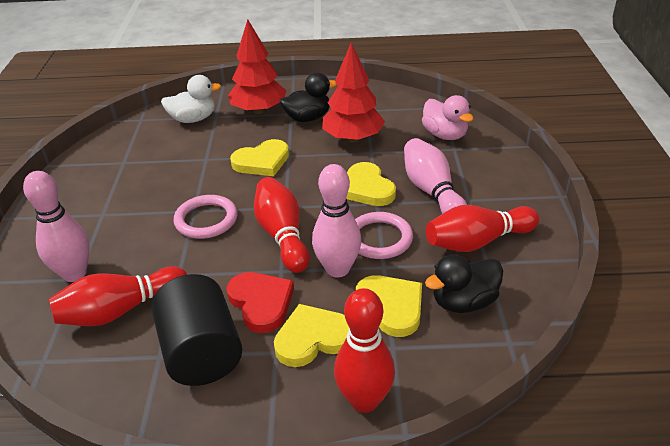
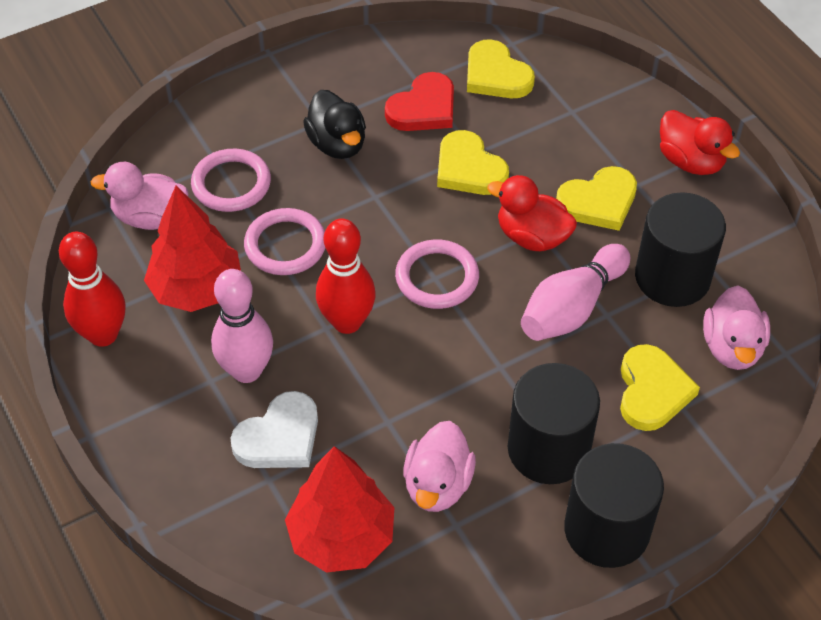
black cylinder: [151,274,242,386] = 1 -> [508,363,600,484] [564,443,664,568] [635,192,726,307] = 3
black duck: [280,73,337,122] [425,254,503,313] = 2 -> [303,90,366,159] = 1
pink bowling pin: [23,171,90,282] [312,164,361,278] [404,138,467,214] = 3 -> [211,269,273,383] [521,244,630,341] = 2
pink duck: [422,95,474,140] = 1 -> [90,162,188,230] [403,421,476,512] [703,285,770,370] = 3
pink ring: [173,195,238,239] [355,212,413,259] = 2 -> [191,149,271,212] [244,208,325,275] [395,239,479,309] = 3
red bowling pin: [49,266,187,326] [254,177,310,273] [334,288,395,413] [426,205,539,252] = 4 -> [59,232,126,347] [316,219,376,334] = 2
red duck: none = 0 -> [487,175,577,251] [660,110,740,175] = 2
white duck: [161,75,221,123] = 1 -> none = 0
white heart: none = 0 -> [231,391,318,468] = 1

